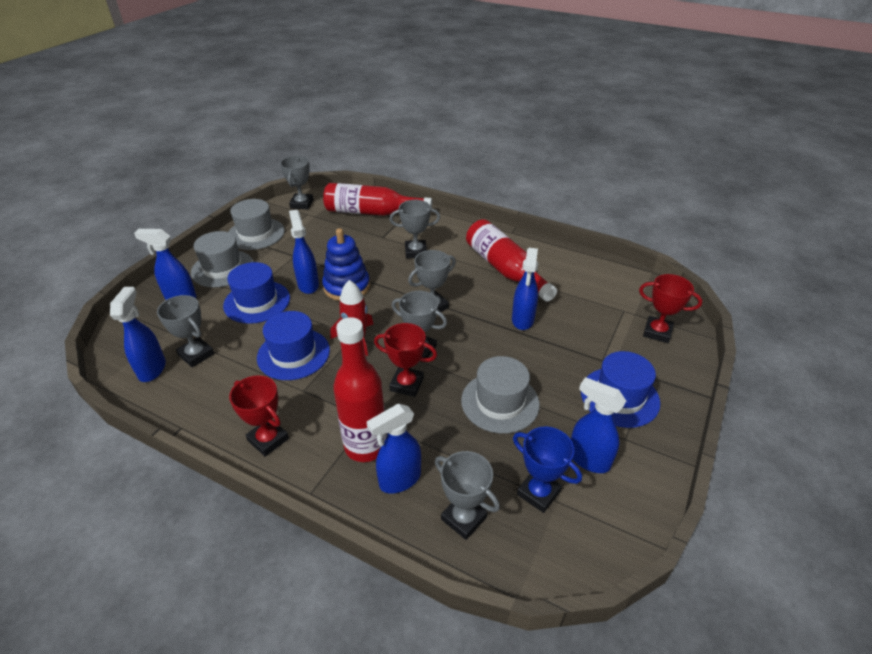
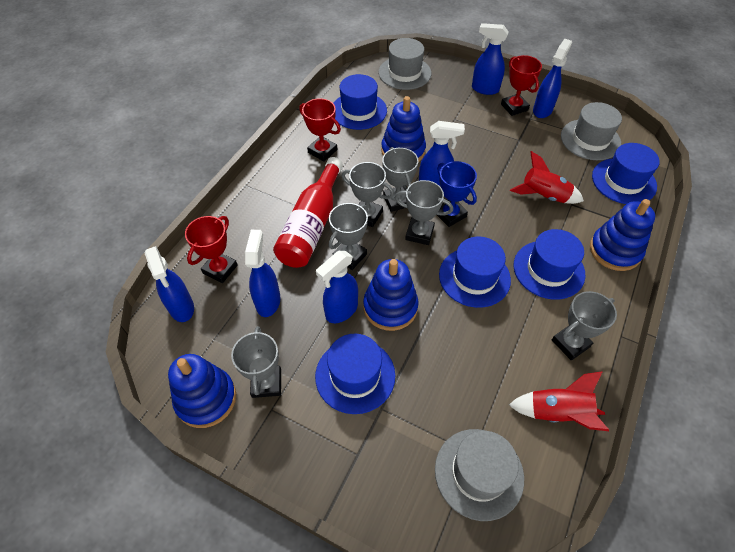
blue hat: [223,262,290,324] [257,311,330,380] [581,351,660,428] = 3 -> [315,334,395,414] [333,74,387,130] [439,237,511,308] [513,229,585,300] [592,143,660,204] = 5
blue stacking toy: [322,228,370,301] = 1 -> [168,354,236,428] [363,259,419,331] [381,96,426,162] [590,199,655,271] = 4
red bottle: [323,183,432,216] [333,317,387,462] [466,219,557,302] = 3 -> [273,157,343,268] = 1
red rocket: [330,280,374,356] = 1 -> [509,371,609,431] [510,151,584,204] = 2

